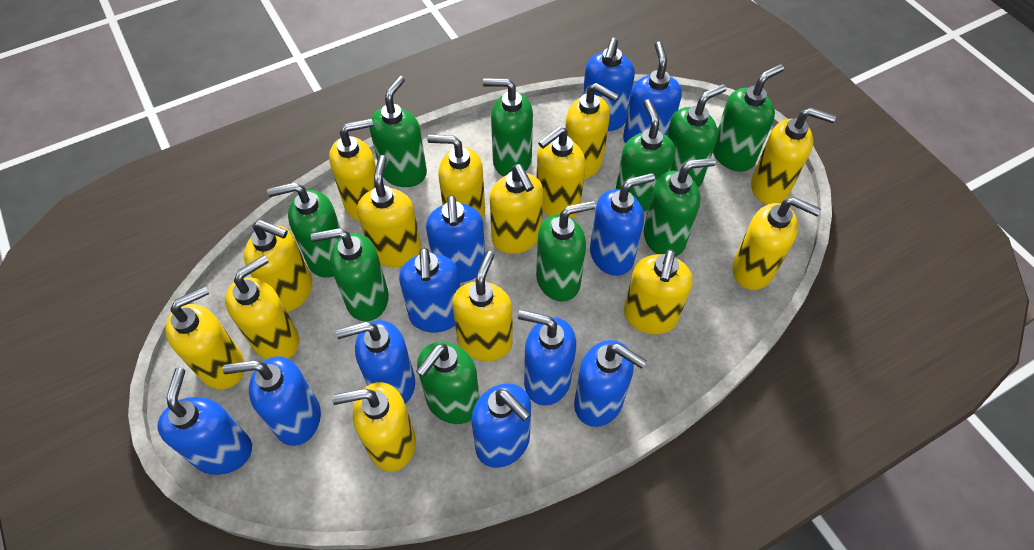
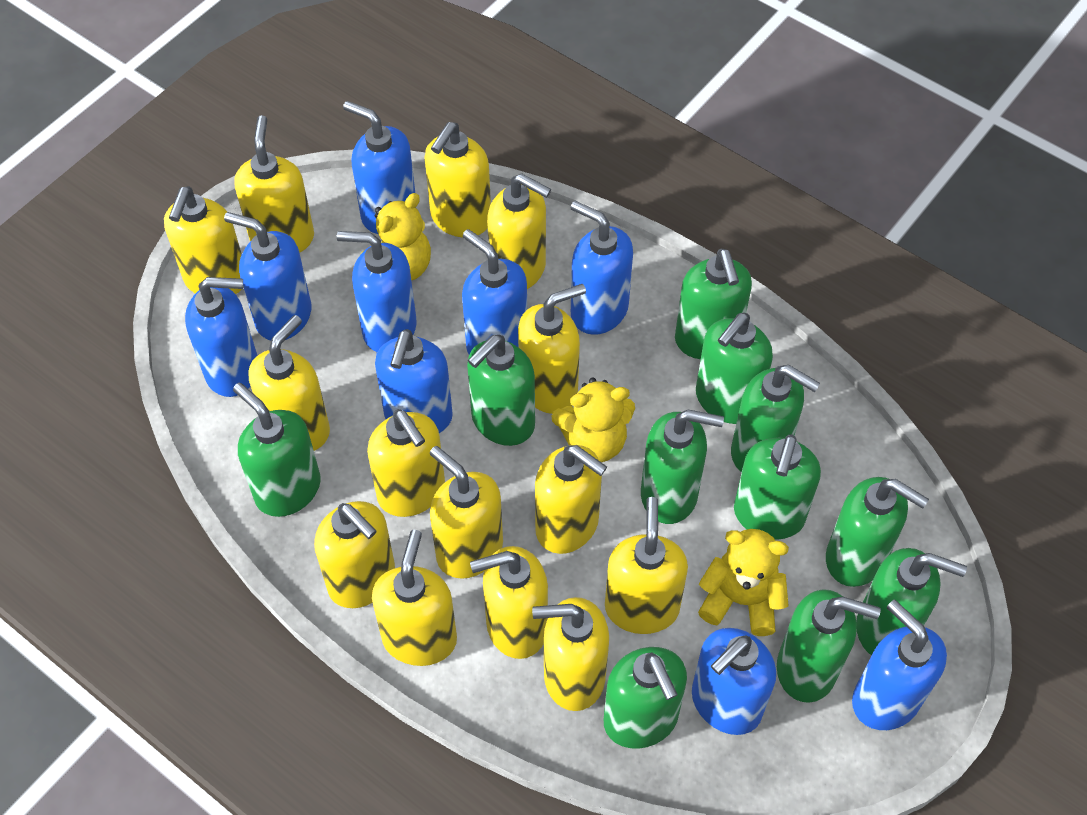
blue soap dispenser: [157,367,252,475] [223,356,321,446] [336,320,415,404] [399,248,461,333] [426,195,485,283] [471,383,531,468] [518,310,576,406] [574,340,647,427] [583,38,635,131] [590,173,655,276] [623,42,682,144] = 11 -> [185,277,257,397] [224,212,312,340] [337,231,417,352] [343,101,415,234] [375,329,453,433] [462,229,527,355] [571,201,633,335] [692,628,776,735] [852,600,947,730] = 9
green soap dispenser: [267,182,341,278] [311,228,389,321] [369,76,427,187] [416,342,480,424] [483,78,533,177] [536,201,596,302] [616,99,675,211] [644,158,716,257] [667,84,726,187] [713,64,784,172] = 10 -> [233,383,321,517] [467,335,535,446] [604,647,687,749] [641,410,724,524] [675,249,752,359] [696,313,773,424] [731,365,820,472] [734,434,821,540] [777,589,881,703] [826,477,929,587] [856,548,967,655] = 11
yellow teddy bear: none = 0 -> [360,193,431,281] [552,378,635,462] [698,529,789,636] = 3

